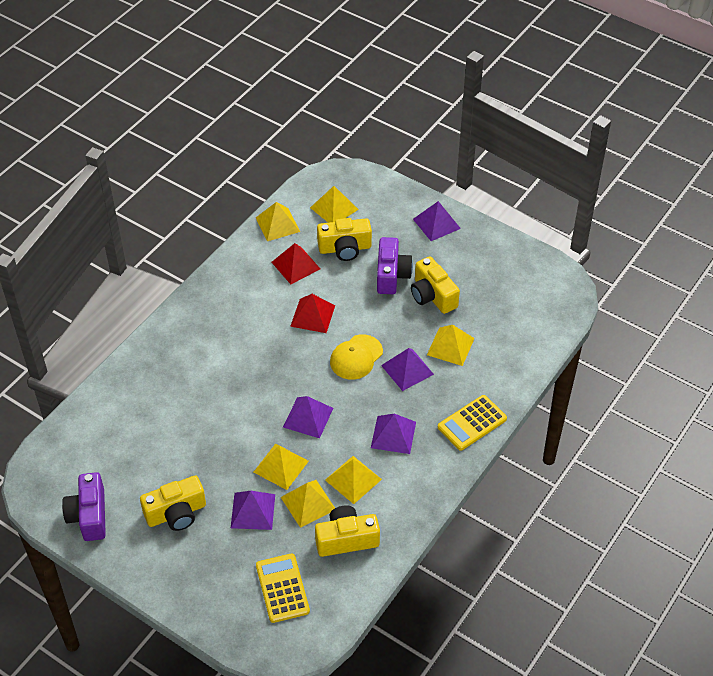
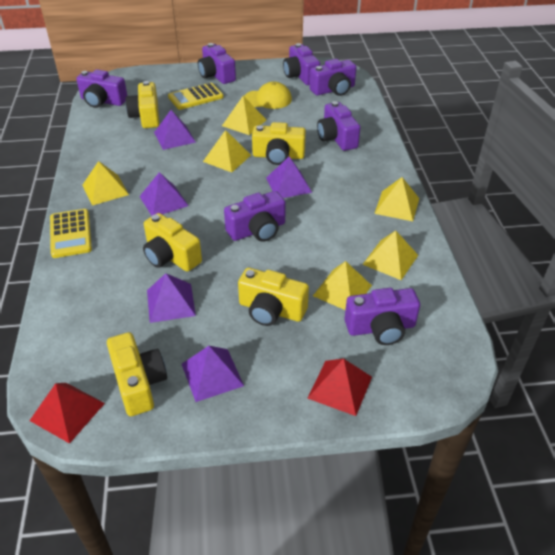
purple camera: [62,472,106,541] [377,237,413,294] = 2 -> [76,69,127,108] [198,43,236,84] [224,191,286,242] [283,43,320,85] [309,59,356,96] [317,101,360,151] [345,288,420,345] = 7
yellow camera: [140,475,206,531] [315,505,380,557] [317,218,372,261] [411,256,460,314] = 4 -> [107,332,167,416] [125,81,159,128] [143,213,202,272] [238,268,309,326] [252,122,306,165] = 5

